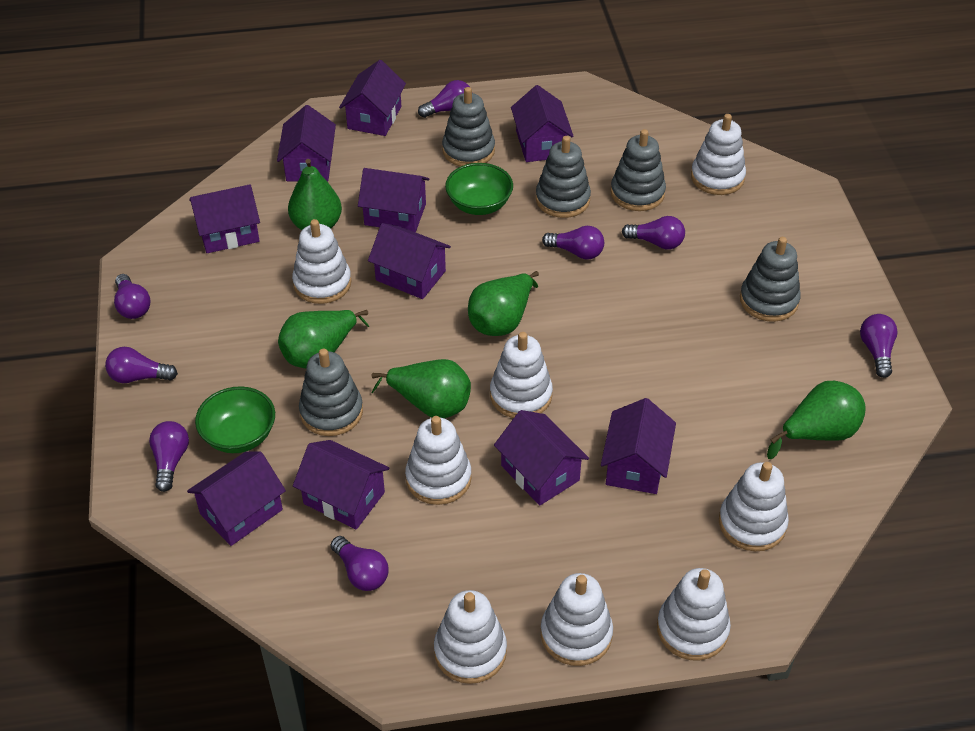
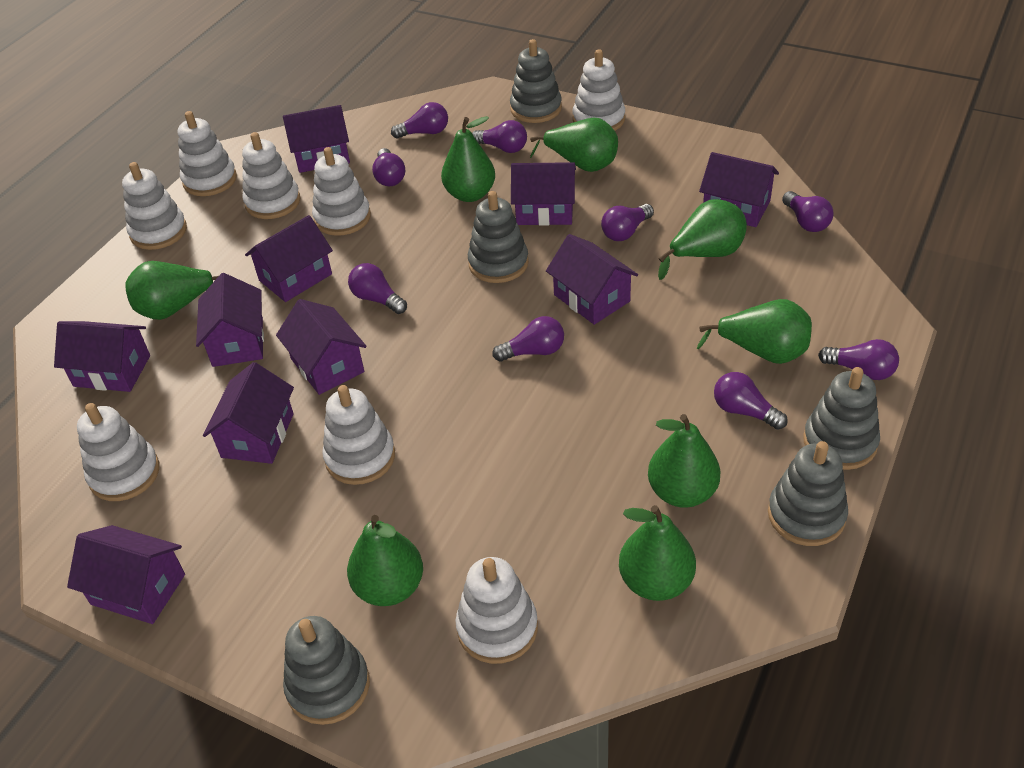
green bowl: [195,386,275,453] [445,163,513,215] = 2 -> none = 0
green pear: [278,310,369,368] [288,159,342,230] [372,359,471,418] [468,271,539,336] [767,381,865,459] = 5 -> [126,261,218,320] [347,515,423,606] [441,116,495,202] [530,118,618,172] [619,505,696,601] [648,414,720,508] [658,199,747,280] [697,299,812,364] = 8
purple light bulb: [105,347,178,383] [114,274,151,319] [149,421,189,492] [331,536,389,591] [418,80,470,118] [542,226,604,259] [622,216,685,249] [860,314,898,378] = 8 -> [348,263,407,314] [372,148,405,186] [391,102,448,139] [472,120,527,153] [493,316,564,362] [601,204,654,241] [714,372,788,430] [782,191,834,232] [818,339,899,380] = 9

